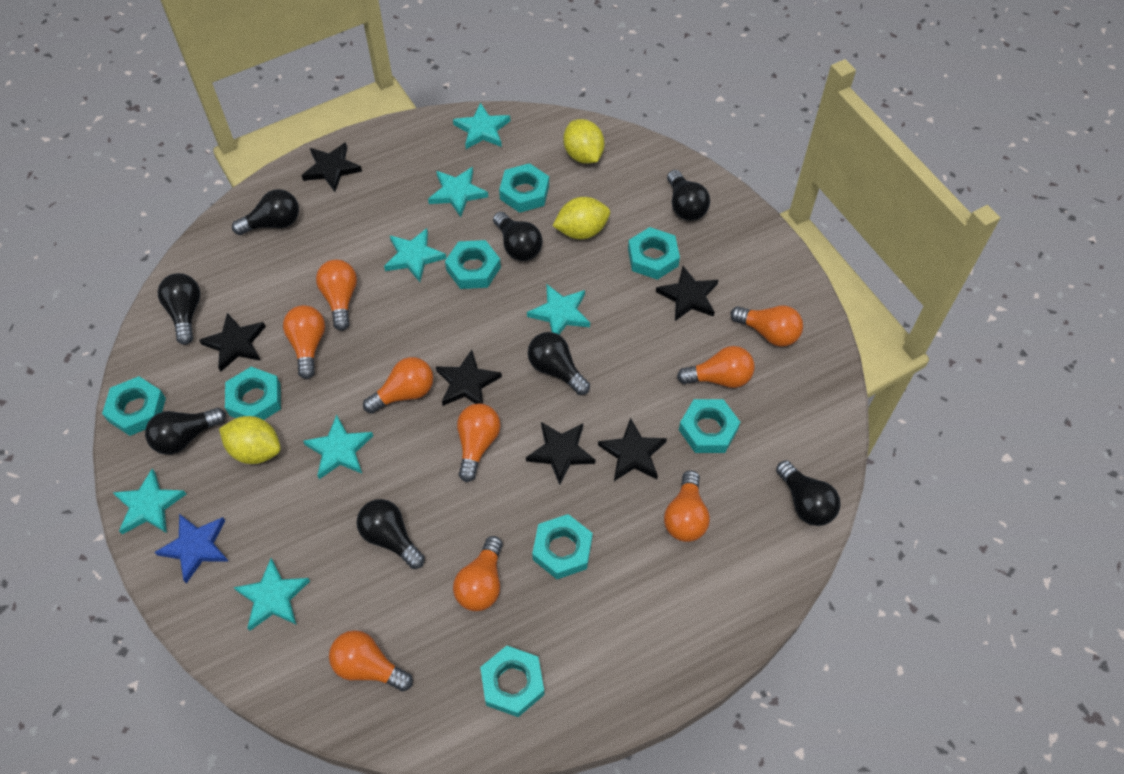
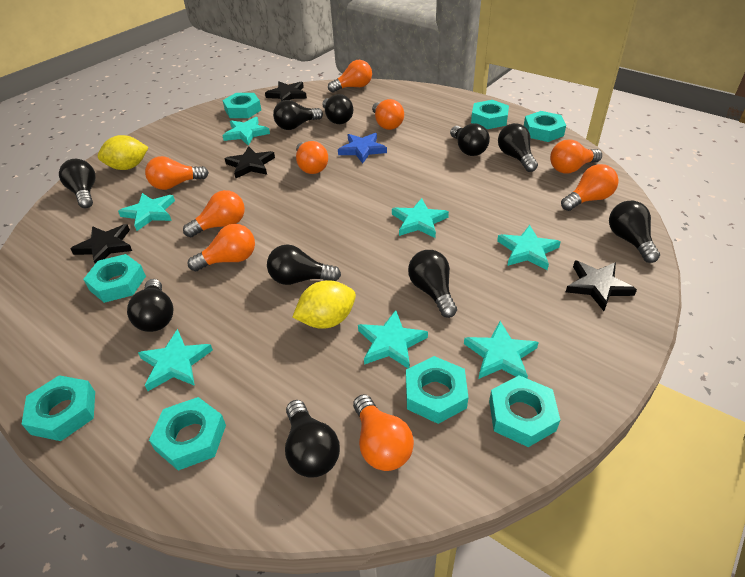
black light bulb: [145,408,226,455] [158,273,201,345] [232,189,299,235] [356,499,425,569] [493,212,543,261] [528,332,590,395] [667,170,710,221] [776,461,841,526] = 8 -> [59,159,96,208] [127,279,174,332] [267,244,341,285] [273,100,323,130] [285,400,340,478] [322,94,353,124] [408,250,457,318] [450,123,490,156] [498,123,538,172] [609,201,660,263] = 10
black star: [199,313,266,372] [302,142,362,192] [435,350,502,406] [526,422,595,485] [598,418,667,481] [656,266,718,321] = 6 -> [71,224,132,264] [224,146,275,178] [265,81,307,101] [566,261,637,311] = 4
yellow lemon: [219,416,281,464] [552,197,610,239] [563,119,605,164] = 3 -> [98,135,149,170] [292,280,356,329] = 2

